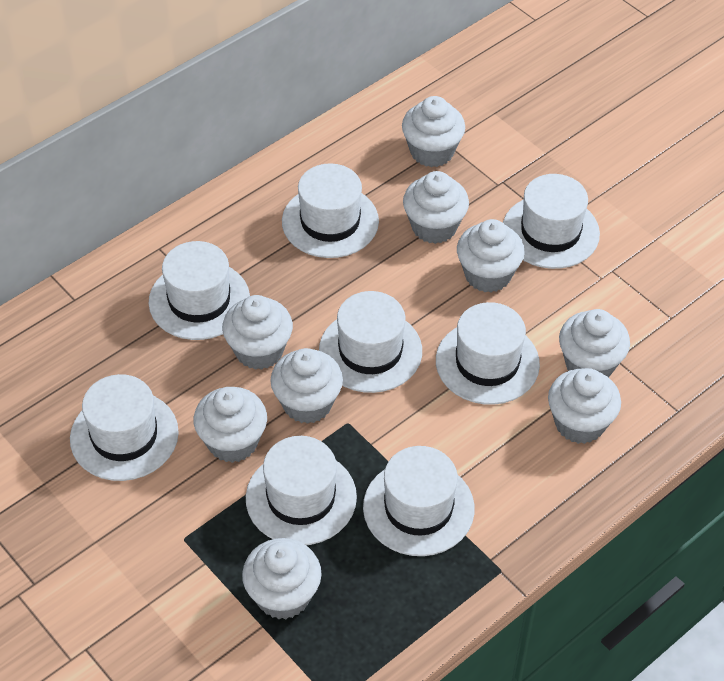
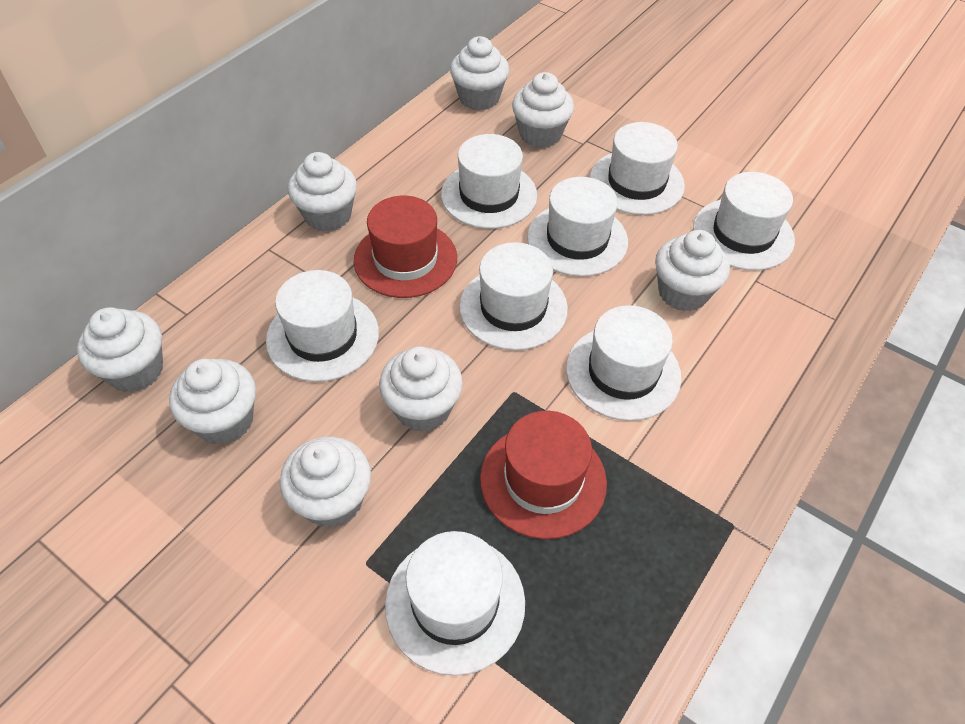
red hat: none = 0 -> [354,196,457,298] [480,411,607,539] = 2
white cupcake: [194,387,267,463] [222,295,293,370] [242,538,321,619] [270,348,343,424] [402,96,465,167] [403,171,469,244] [457,219,525,293] [548,368,621,444] [559,309,630,378] = 9 -> [77,307,163,392] [169,359,256,445] [280,437,371,528] [288,152,357,232] [379,346,463,432] [450,36,509,111] [512,72,574,148] [655,230,730,311] = 8

